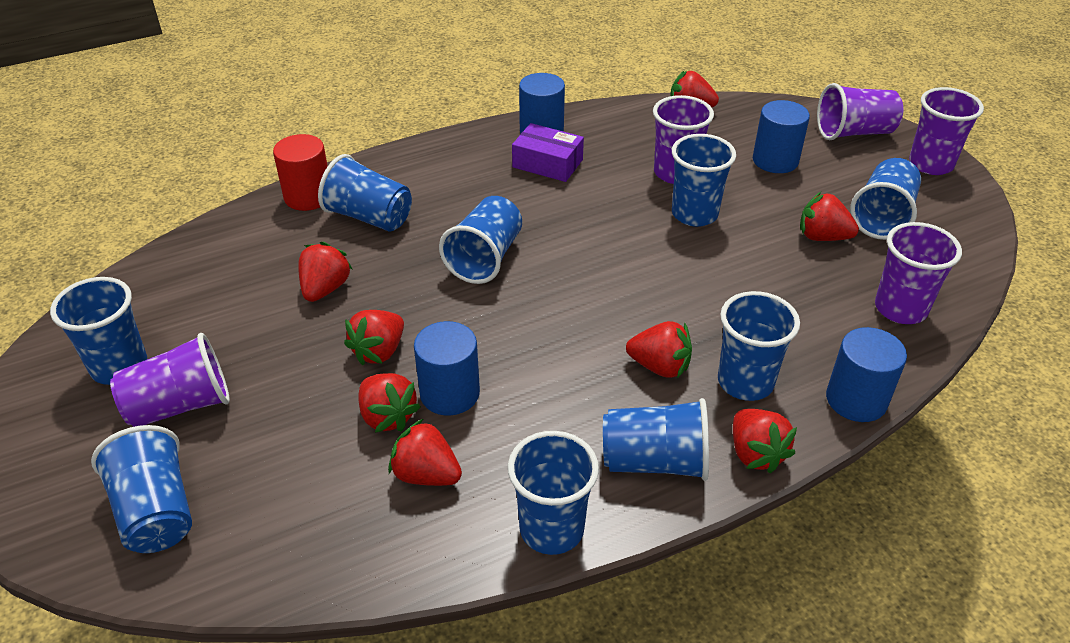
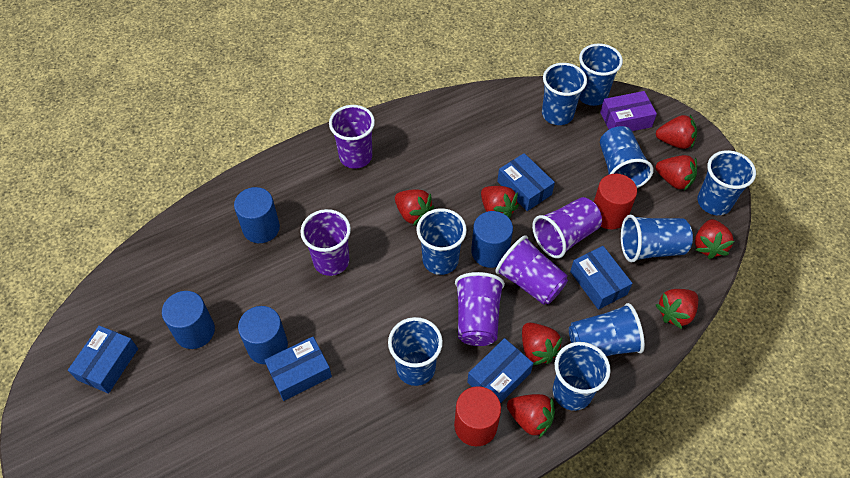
blue box: none = 0 -> [68,325,138,394] [264,336,332,401] [467,338,533,403] [497,153,555,211] [570,246,633,310] = 5
red cylinder: [273,134,328,211] = 1 -> [454,386,501,446] [594,173,637,229] = 2

